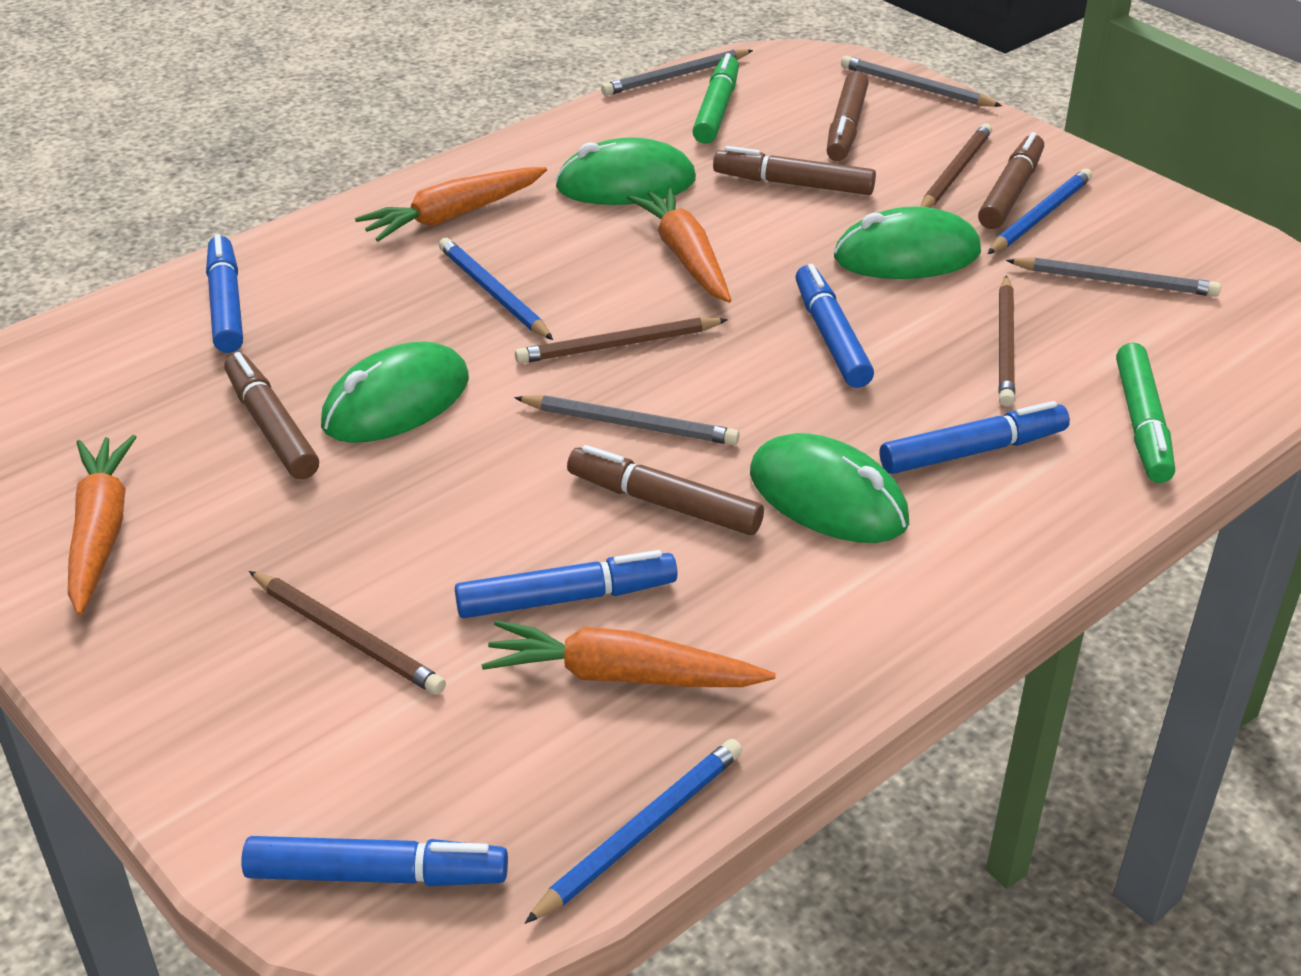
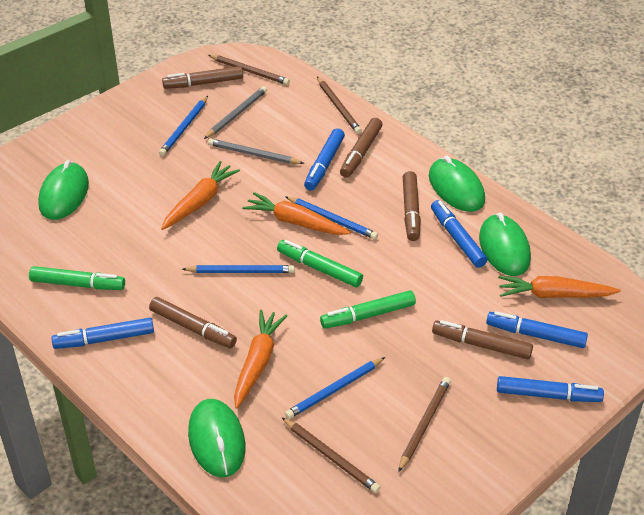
blue pencil: [439,238,553,340] [525,739,743,924] [987,169,1092,254] = 3 -> [159,96,208,156] [182,265,295,273] [285,196,378,239] [285,357,385,419] = 4
green marker: [692,53,739,144] [1116,343,1175,483] = 2 -> [29,266,125,290] [277,240,363,288] [320,290,416,329] = 3
grey pencil: [514,395,740,445] [601,49,753,96] [841,56,1002,107] [1006,257,1221,297] = 4 -> [204,86,267,139] [208,138,304,164] = 2

